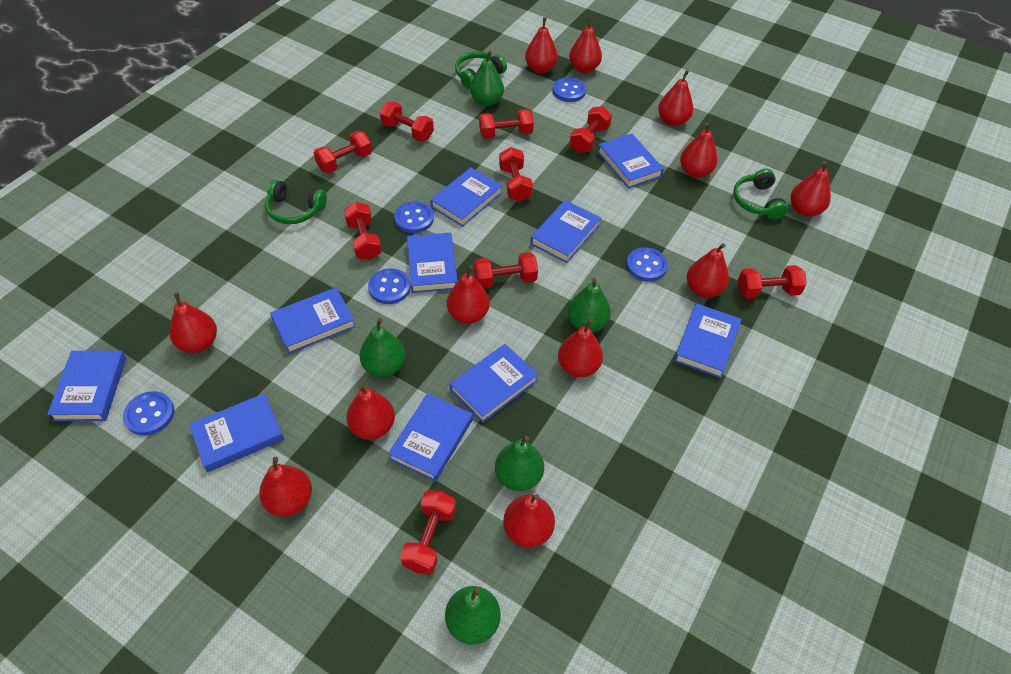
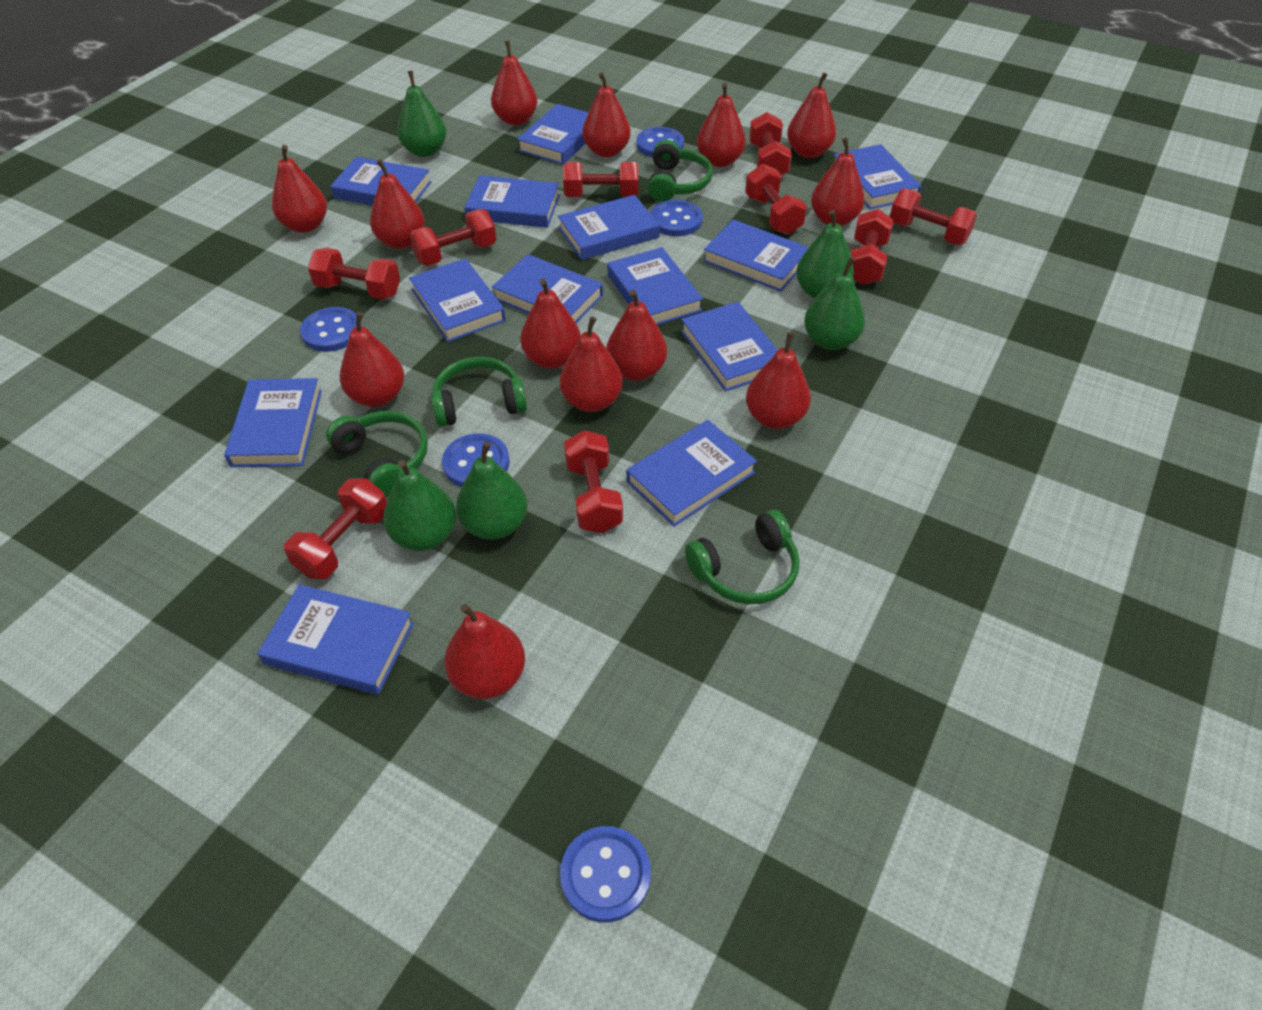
blue book: [47,351,126,421] [189,393,284,472] [270,287,356,354] [388,393,473,482] [407,233,458,293] [430,167,502,227] [450,344,538,423] [530,200,601,263] [598,134,664,188] [674,303,741,378] = 10 -> [224,378,322,467] [257,584,414,695] [331,157,431,206] [409,258,506,342] [464,175,560,228] [492,254,603,323] [517,104,589,165] [558,195,660,260] [607,247,703,325] [626,420,757,527] [681,302,778,392] [703,219,809,292] [833,144,922,209] = 13
green headphones: [265,180,327,224] [455,51,507,89] [733,168,788,220] = 3 -> [326,411,428,497] [431,357,527,427] [648,140,713,202] [685,510,800,604] = 4
red pear: [169,292,217,353] [259,457,312,517] [346,385,395,440] [447,265,490,324] [503,494,555,547] [525,17,558,73] [558,319,603,377] [569,17,602,73] [658,70,693,126] [680,122,718,178] [687,243,729,298] [791,161,831,217] = 12 -> [272,145,327,233] [340,312,404,407] [370,159,425,249] [444,604,525,699] [491,41,538,125] [520,279,581,369] [560,317,623,412] [583,72,631,157] [606,290,667,381] [697,83,746,167] [746,332,811,429] [787,72,836,158] [811,137,864,226] = 13

